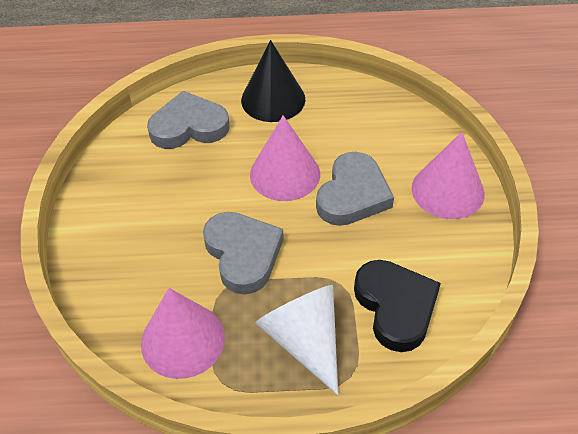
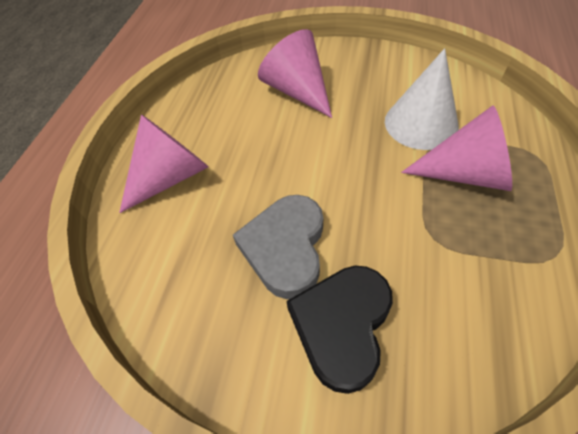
black cone: [241,40,306,122] = 1 -> none = 0
grey heart: [147,91,230,149] [203,212,284,294] [316,152,394,226] = 3 -> [233,195,323,299] = 1

